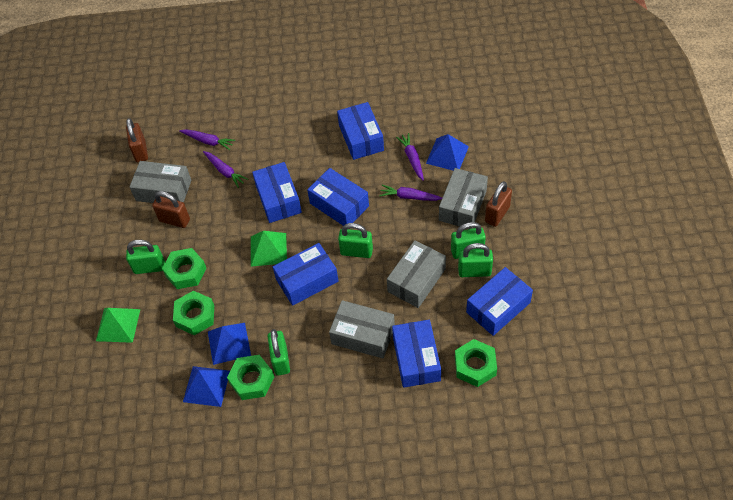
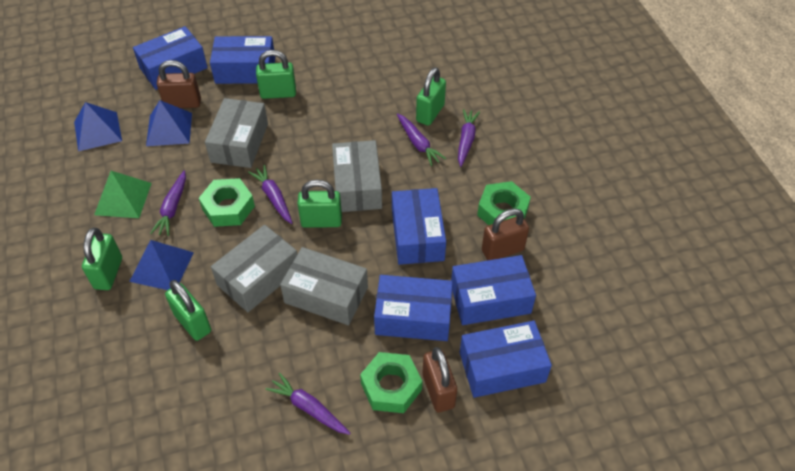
green nut: [162,248,207,289] [173,291,214,335] [227,355,274,400] [455,339,497,387] = 4 -> [199,178,255,227] [360,352,423,413] [477,181,531,225] = 3
green pyramid: [96,308,140,343] [251,231,287,267] = 2 -> [94,171,152,218] = 1
purple carrot: [179,129,235,150] [203,151,248,188] [379,185,442,201] [396,133,424,181] = 4 -> [150,170,186,236] [248,165,292,224] [266,373,351,435] [397,113,446,166] [458,109,480,167] = 5

